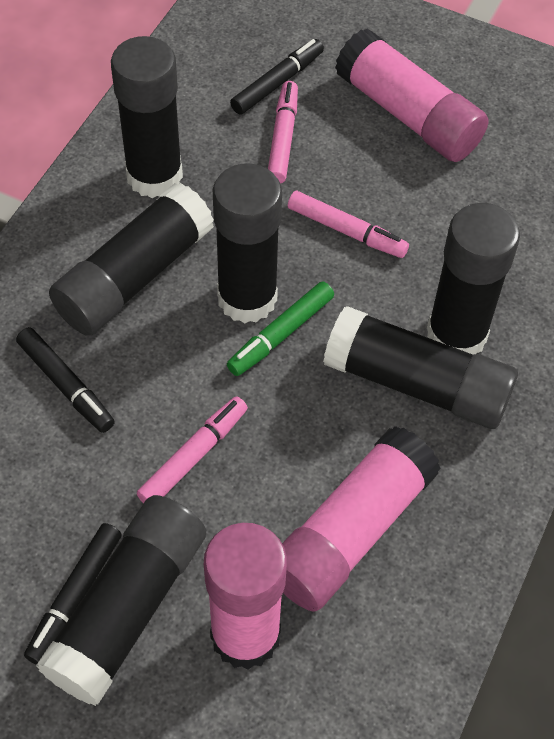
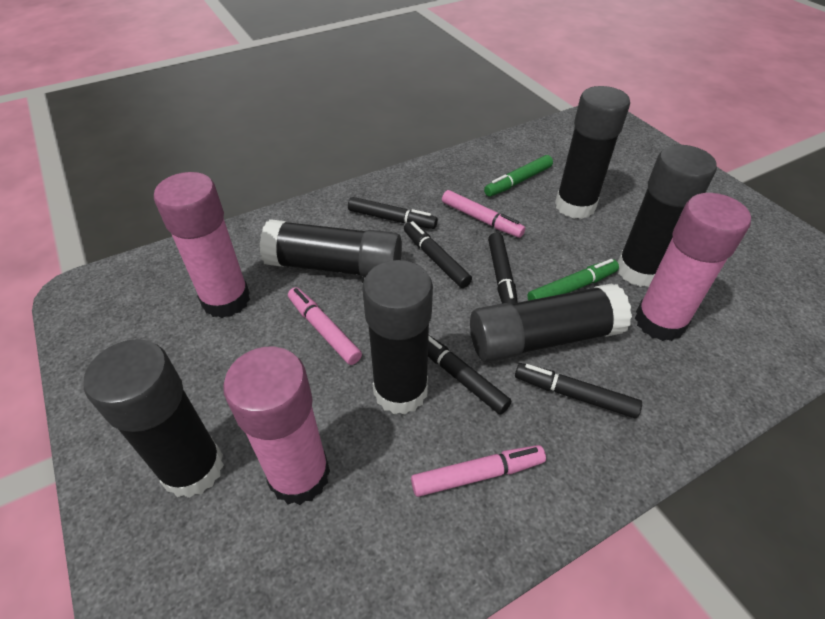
black marker: [16,327,115,433] [24,523,122,665] [230,39,324,115] = 3 -> [348,197,438,229] [404,221,472,288] [428,335,511,415] [488,233,518,304] [515,363,642,418] = 5
green marker: [227,281,334,376] = 1 -> [484,155,553,197] [527,259,619,301] = 2

